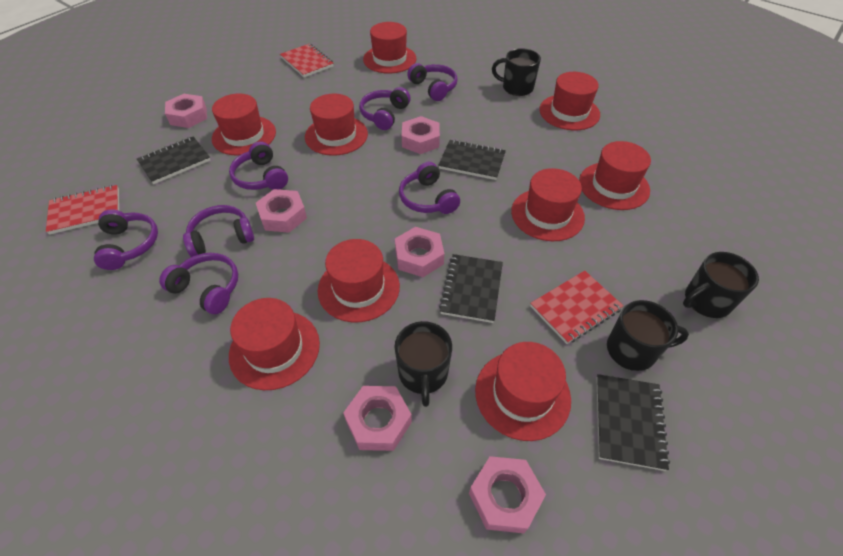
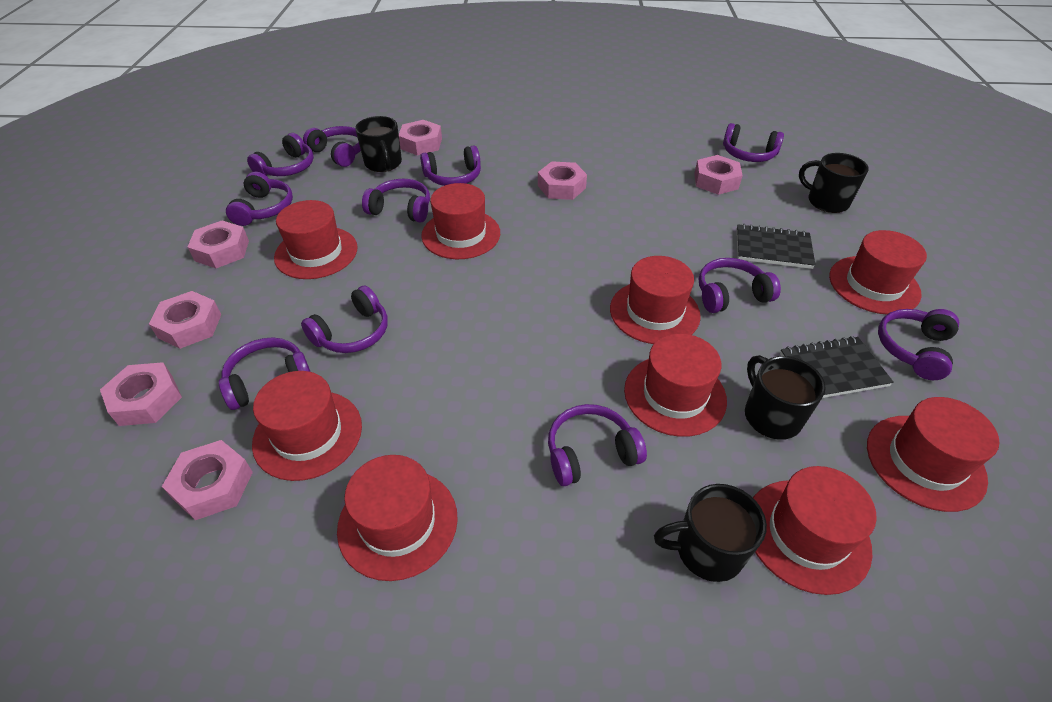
black notebook: [137,136,211,184] [438,139,506,180] [439,254,503,323] [596,374,670,471] = 4 -> [737,224,815,269] [780,336,894,398] = 2
pink nut: [165,94,207,128] [256,189,307,233] [343,386,412,451] [395,227,444,277] [402,116,440,154] [469,456,546,533] = 6 -> [100,362,182,426] [149,291,221,349] [162,440,253,520] [188,221,249,268] [399,120,442,156] [538,161,587,200] [694,155,743,195] = 7
purple headphones: [94,209,158,270] [159,253,238,314] [183,205,254,257] [229,141,288,190] [359,87,411,130] [399,162,460,214] [407,63,457,101] = 7 -> [219,338,310,410] [226,172,293,226] [247,133,314,176] [301,286,388,353] [303,126,361,167] [362,179,430,222] [420,146,481,186] [548,404,647,486] [699,258,781,313] [723,123,784,162] [878,309,959,380] = 11
red notebook: [46,185,119,235] [280,44,334,77] [530,270,623,344] = 3 -> none = 0

